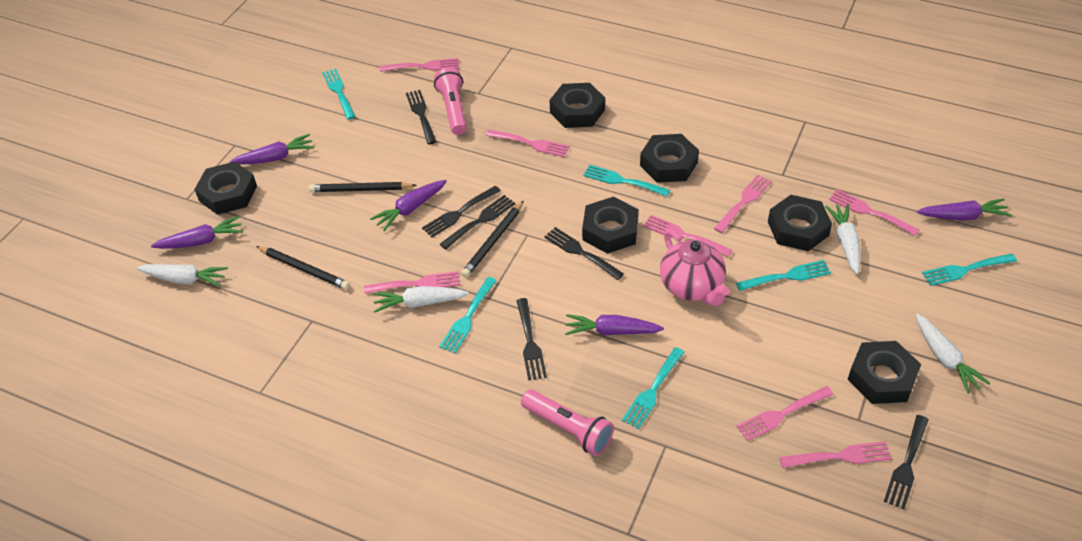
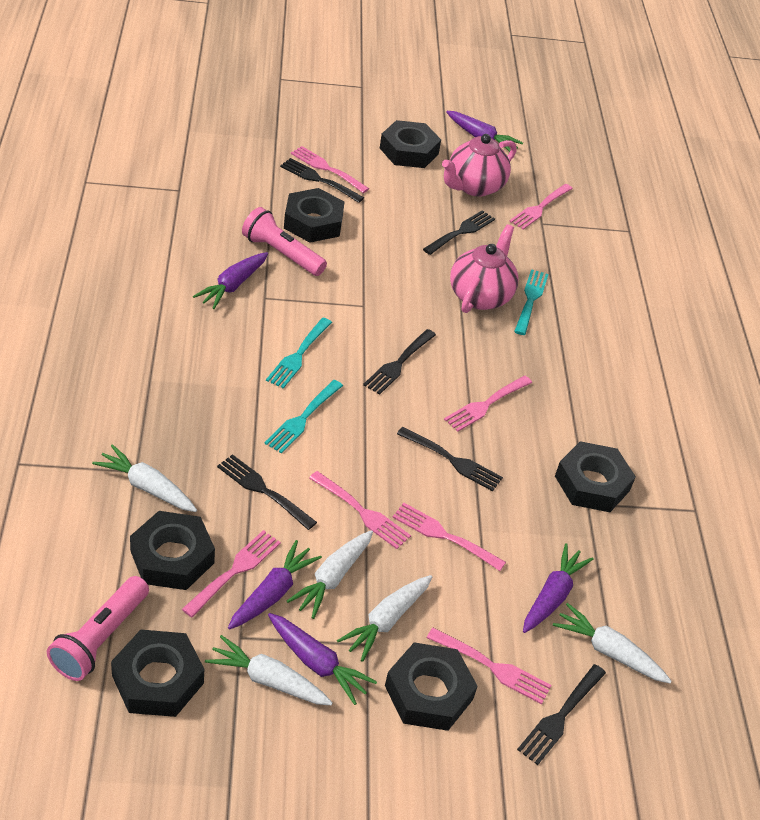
black pencil: [256,246,350,290] [308,182,417,192] [461,200,524,277] = 3 -> none = 0
pink fork: [364,271,460,294] [380,58,459,72] [486,130,570,157] [643,215,733,257] [714,175,772,233] [736,386,834,441] [780,441,892,468] [829,189,920,236] = 8 -> [182,530,281,618] [291,146,369,193] [309,471,411,549] [392,503,506,571] [427,628,551,704] [444,376,532,432] [509,184,573,229] = 7
pink teapot: [660,229,730,306] = 1 -> [442,134,517,197] [450,224,518,313] = 2
turquoise fork: [322,69,356,120] [439,277,497,353] [583,165,670,196] [622,347,684,429] [736,260,831,291] [922,254,1017,286] = 6 -> [264,380,343,454] [266,318,332,389] [514,269,548,335] = 3
white carrot: [137,264,228,286] [373,286,469,313] [825,204,861,275] [915,314,990,394] = 4 -> [92,444,197,512] [205,635,333,705] [287,530,373,619] [337,575,432,662] [553,603,672,683] = 5

